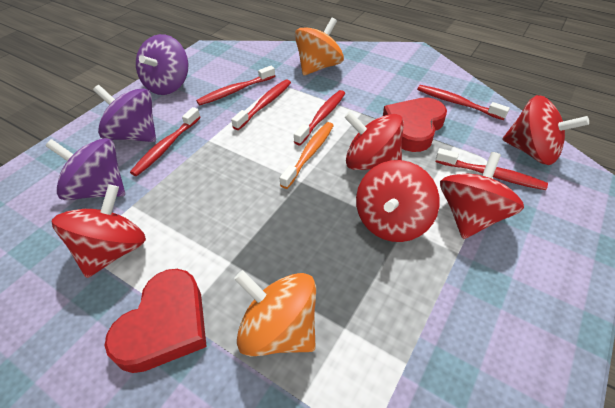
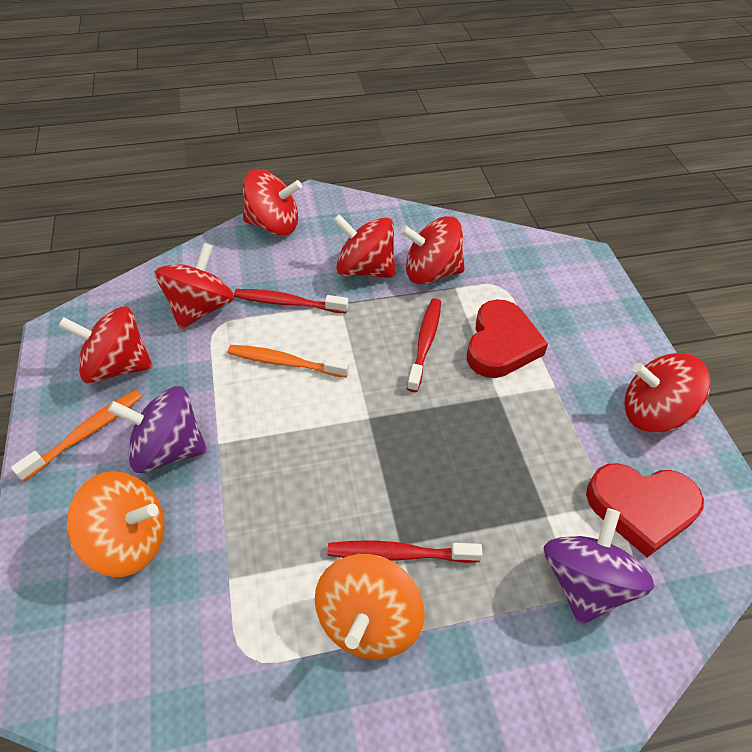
orange toothbrush: [280,122,334,189] = 1 -> [11,390,142,482] [228,345,349,378] = 2
purple spinning top: [45,138,125,200] [93,85,156,142] [136,34,188,95] = 3 -> [108,386,207,473] [544,508,654,625] = 2
red spinning top: [52,184,146,278] [344,111,404,170] [356,160,440,242] [440,152,524,239] [502,95,589,165] = 5 -> [58,306,153,384] [155,243,234,329] [243,169,302,235] [333,214,395,278] [400,216,465,284] [624,353,710,433] = 6
red toothbrush: [130,107,201,176] [196,66,275,105] [231,79,291,130] [294,90,345,145] [417,85,510,120] [435,148,548,190] = 6 -> [234,289,348,313] [328,540,482,563] [407,298,441,392] = 3

